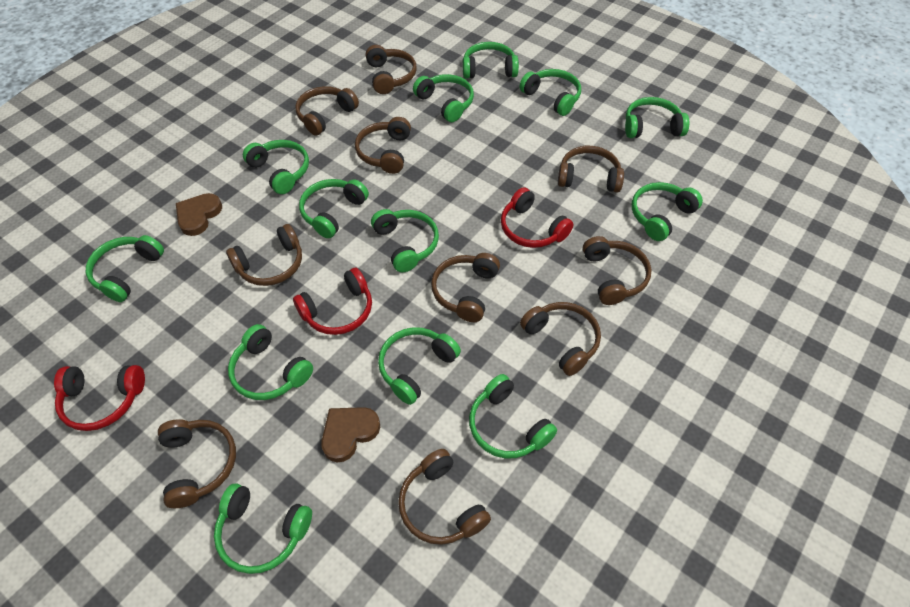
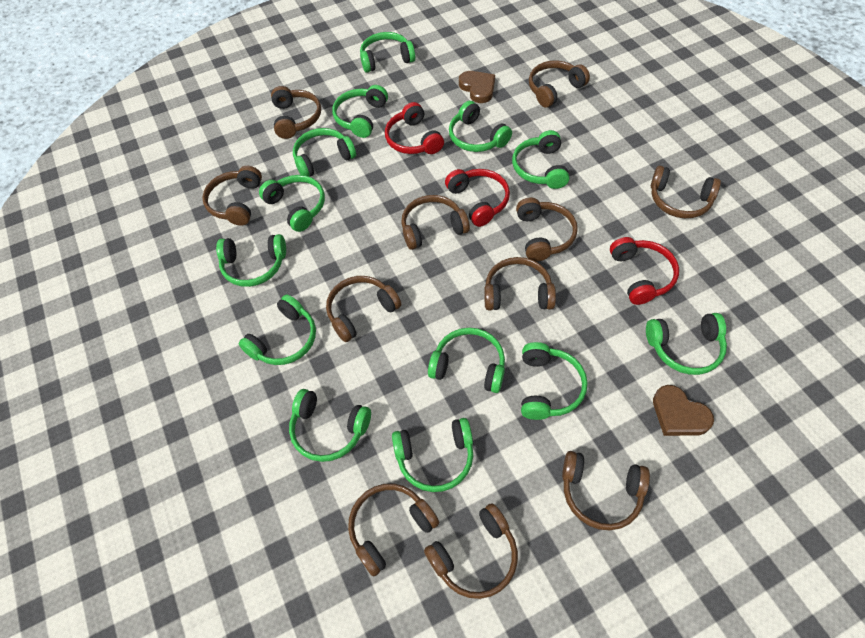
brown headphones: [158,419,236,508] [226,224,302,286] [295,86,359,136] [355,117,411,174] [366,45,417,94] [398,449,491,545] [431,253,500,322] [520,302,601,376] [558,146,624,192] [583,236,652,305] = 10 -> [202,166,262,226] [271,86,321,139] [326,276,401,342] [348,483,439,577] [401,195,470,250] [424,503,518,599] [484,257,556,310] [516,197,578,262] [529,60,590,108] [562,451,650,530] [651,166,721,218] = 11

